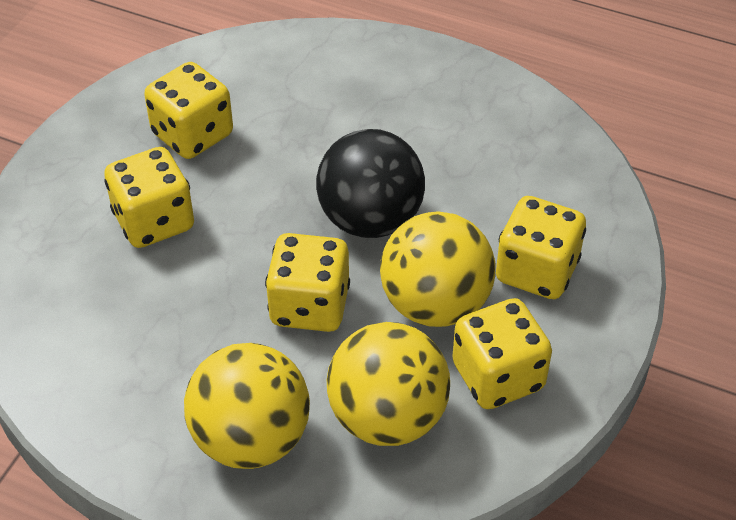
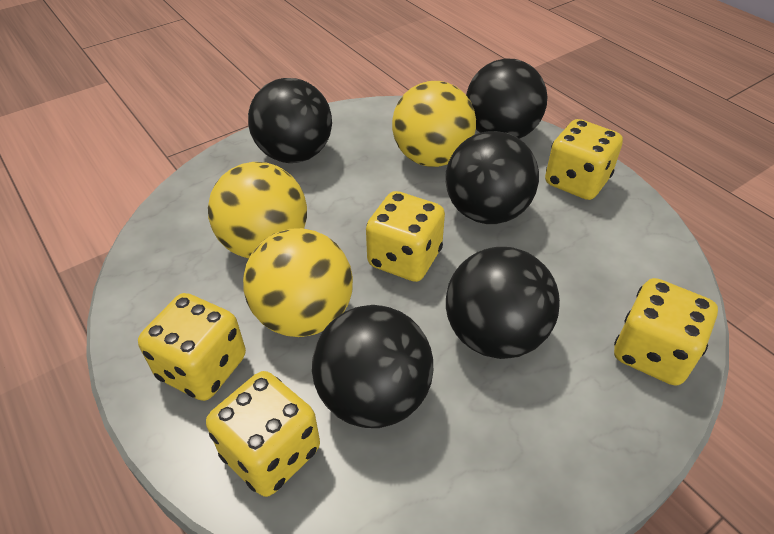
black ball: [316,129,425,238] = 1 -> [248,78,332,163] [312,305,433,428] [445,131,539,224] [446,247,560,359] [466,59,548,139] = 5

